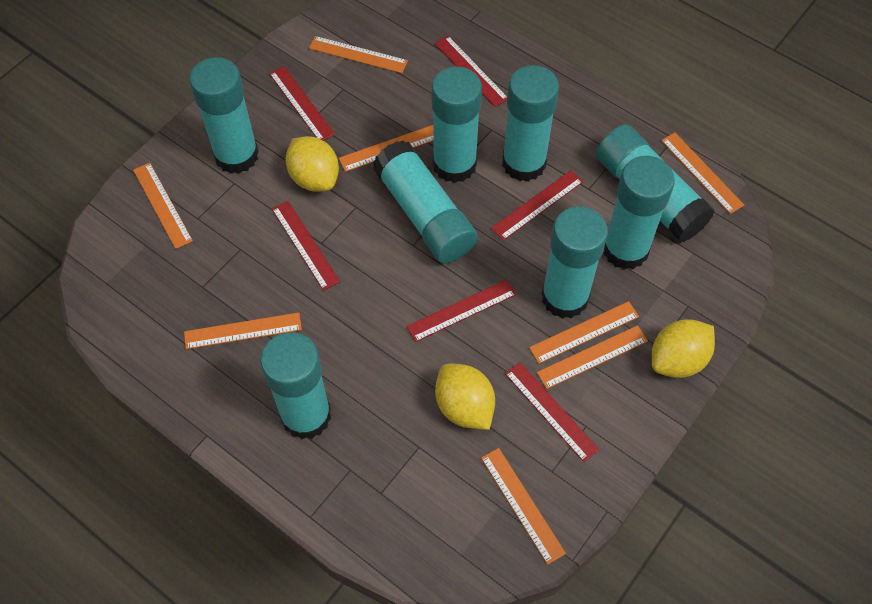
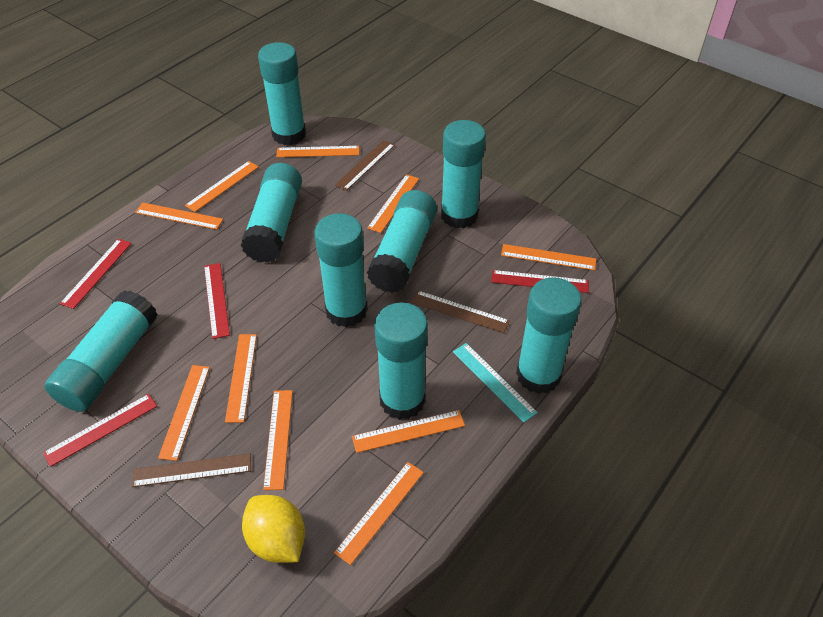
brown ruler: none = 0 -> [131,454,251,487] [335,140,395,191] [411,290,510,333] = 3
orange ruler: [133,163,193,249] [184,313,302,349] [309,36,408,73] [339,125,433,172] [481,448,566,565] [529,301,639,364] [537,325,648,389] [661,133,744,214] = 8 -> [135,202,223,230] [158,365,210,461] [185,161,259,212] [225,334,257,423] [263,390,293,490] [276,146,359,157] [334,462,424,565] [352,410,465,453] [367,174,419,233] [501,244,596,271] = 10
red ruler: [269,66,335,140] [272,201,340,291] [406,280,516,342] [435,36,507,107] [491,170,583,241] [505,362,599,462] = 6 -> [43,394,157,467] [60,239,132,309] [204,263,230,339] [491,270,589,293] = 4
turquoise ruler: none = 0 -> [453,343,538,423] = 1
yellow lemon: [286,136,339,192] [435,363,495,430] [652,319,715,378] = 3 -> [242,495,305,563] = 1

